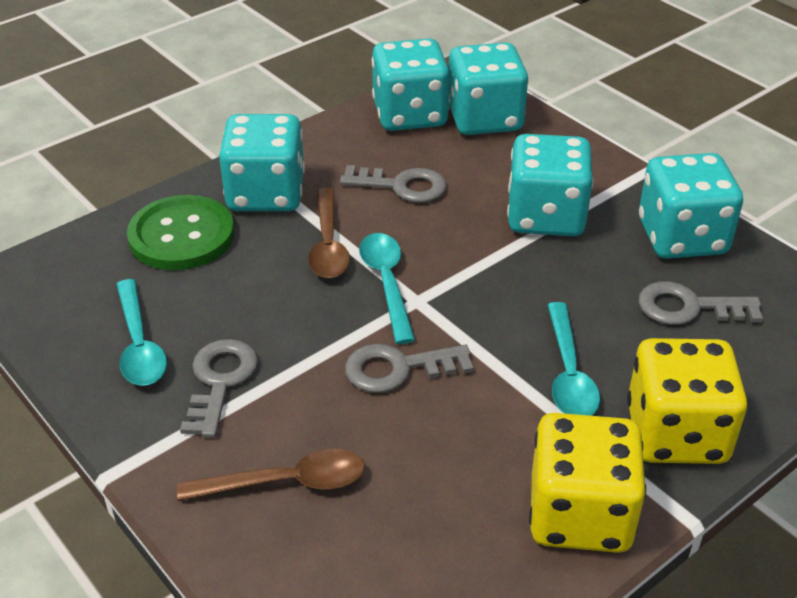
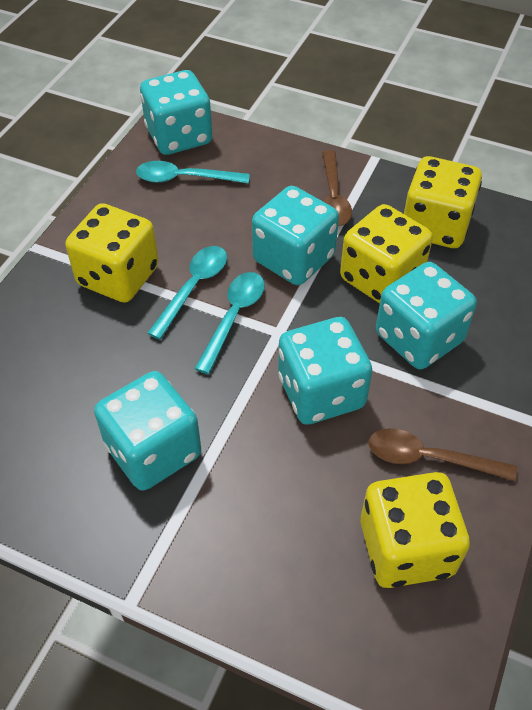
green button: [127,195,234,270] = 1 -> none = 0
grey key: [180,339,258,438] [340,165,447,203] [345,344,474,393] [639,281,763,325] = 4 -> none = 0
yellow dice: [529,413,646,553] [627,338,747,464] = 2 -> [65,203,159,302] [340,204,433,303] [361,472,470,588] [404,156,482,248] = 4

